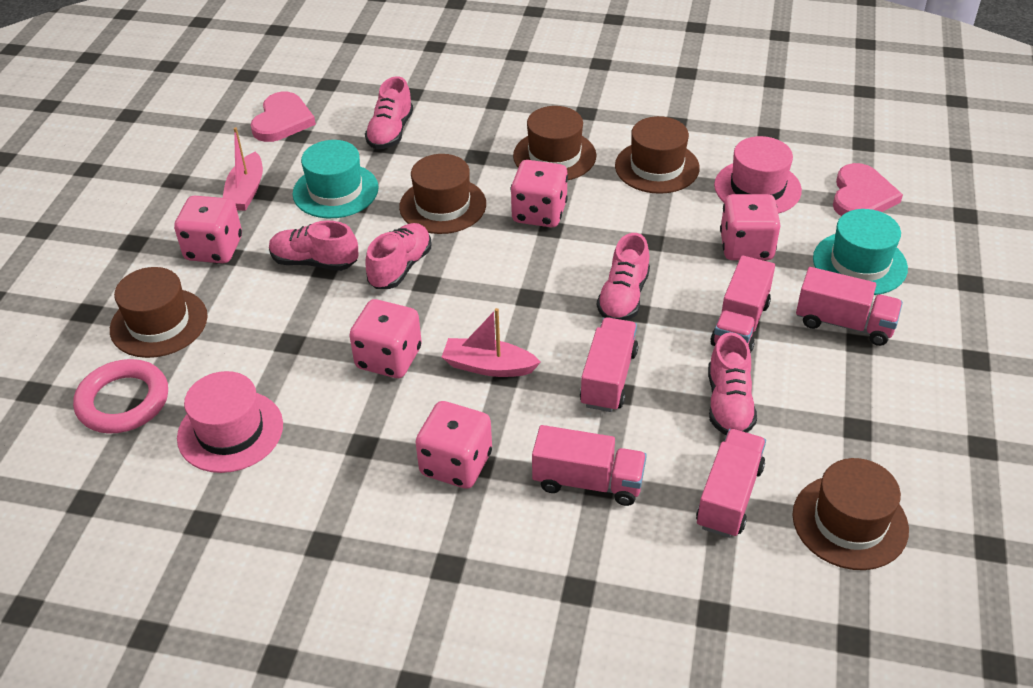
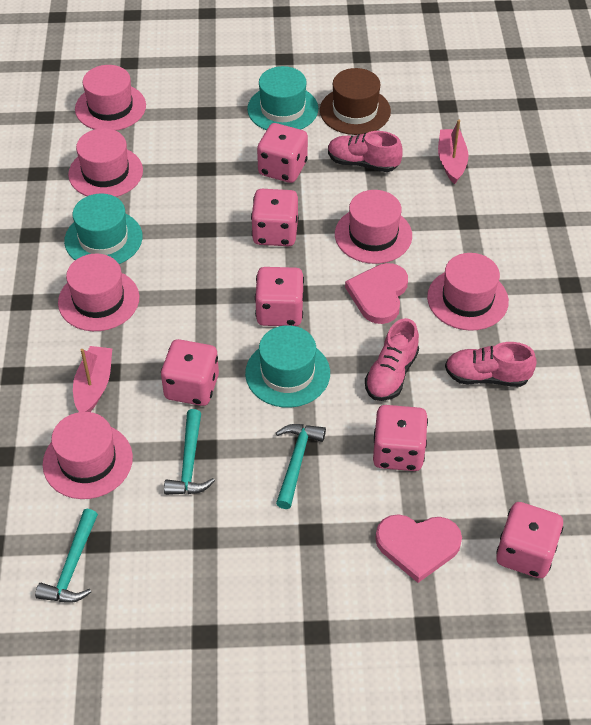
brown hat: [110,267,208,358] [399,154,486,234] [513,106,596,180] [615,116,700,194] [793,458,909,570] = 5 -> [320,68,391,135] = 1
pink dice: [174,196,242,263] [349,299,422,378] [415,401,492,489] [510,160,568,227] [720,194,781,260] = 5 -> [161,339,219,406] [251,189,299,246] [255,267,304,326] [257,123,308,183] [373,405,428,471] [496,502,563,578] = 6
pink hat: [177,371,283,473] [714,136,802,214] = 2 -> [42,412,133,499] [58,254,139,331] [68,128,143,197] [75,65,146,131] [335,190,412,264] [427,253,509,331] = 6
pink ring: [73,359,168,433] = 1 -> none = 0
pink shoe: [269,221,358,271] [365,76,413,149] [365,223,431,289] [597,233,650,320] [708,332,757,435] = 5 -> [328,131,403,172] [365,318,419,401] [445,342,537,387] = 3
pink truck: [532,425,647,506] [580,317,638,412] [696,429,766,538] [710,256,775,354] [796,267,903,346] = 5 -> none = 0
turquoise hammer: none = 0 -> [35,509,98,603] [164,409,215,495] [276,424,326,509] = 3
turquoise hat: [293,140,379,218] [813,209,908,295] = 2 -> [64,193,143,264] [245,325,330,408] [247,66,318,130] = 3

